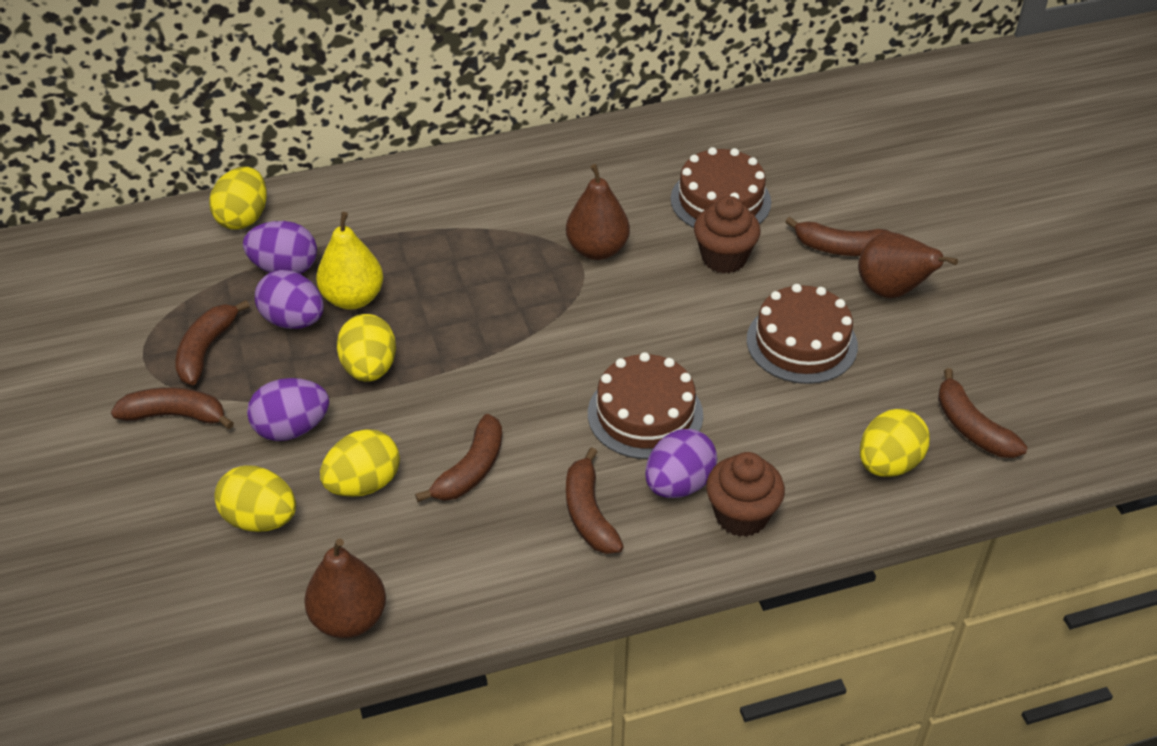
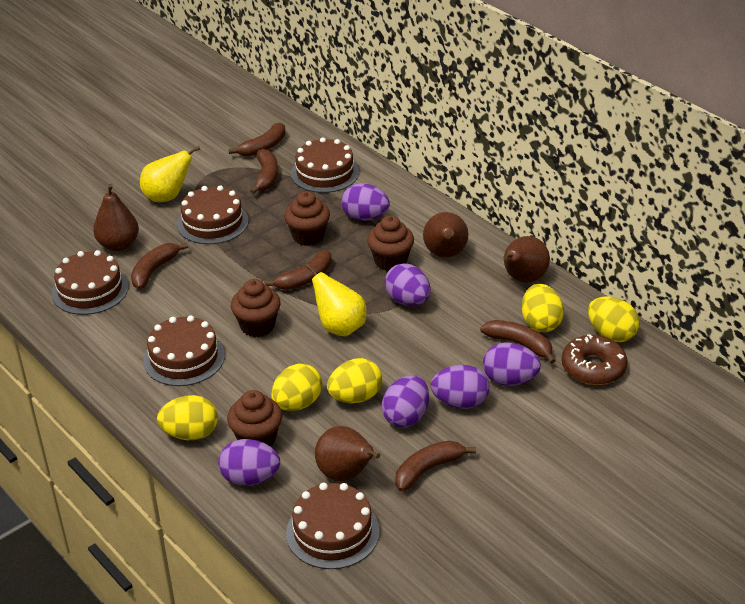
brown cake: [588,352,703,459] [671,147,771,228] [747,284,858,384] = 3 -> [52,250,129,315] [143,315,225,386] [177,185,249,244] [286,483,380,569] [291,137,359,193] = 5
brown cupcake: [694,196,760,273] [706,452,785,537] = 2 -> [227,390,282,447] [231,279,281,337] [284,191,330,246] [367,215,414,271] = 4
brown donut: none = 0 -> [562,334,628,385] = 1
brown pear: [304,539,386,638] [566,164,630,260] [858,232,958,298] = 3 -> [93,184,139,251] [315,426,380,481] [423,212,468,257] [503,236,550,283] = 4
purple egg: [243,221,317,274] [247,378,329,441] [255,270,324,329] [645,429,718,498] = 4 -> [218,439,280,486] [341,183,390,221] [382,375,429,427] [384,263,431,306] [430,365,489,409] [483,342,541,386] = 6
yellow pear: [316,212,383,310] = 1 -> [140,146,200,202] [305,264,367,336] = 2

